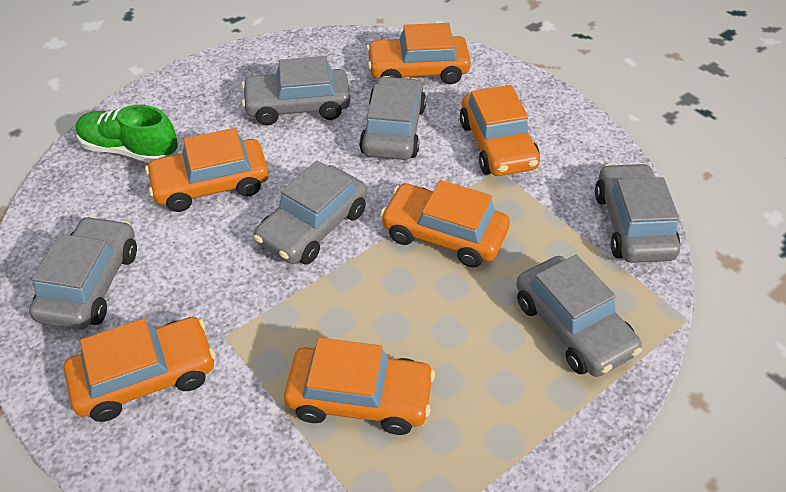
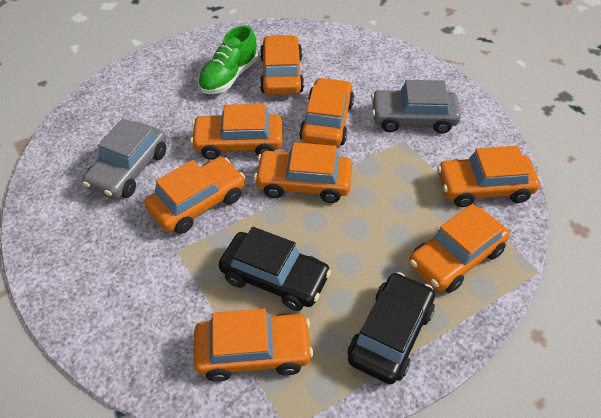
black car: none = 0 -> [219,227,331,311] [347,272,435,384] = 2
grey car: [29,216,137,330] [242,56,351,125] [254,160,367,265] [359,76,426,160] [516,255,642,377] [595,163,680,263] = 6 -> [82,118,166,199] [371,80,461,134] = 2
orange car: [64,317,215,422] [145,128,269,212] [284,338,435,435] [366,23,471,84] [380,180,510,267] [460,85,540,176] = 6 -> [144,157,245,234] [190,104,283,160] [194,309,313,382] [254,142,352,203] [260,35,304,95] [299,77,354,147] [409,204,510,293] [437,146,540,207] = 8

